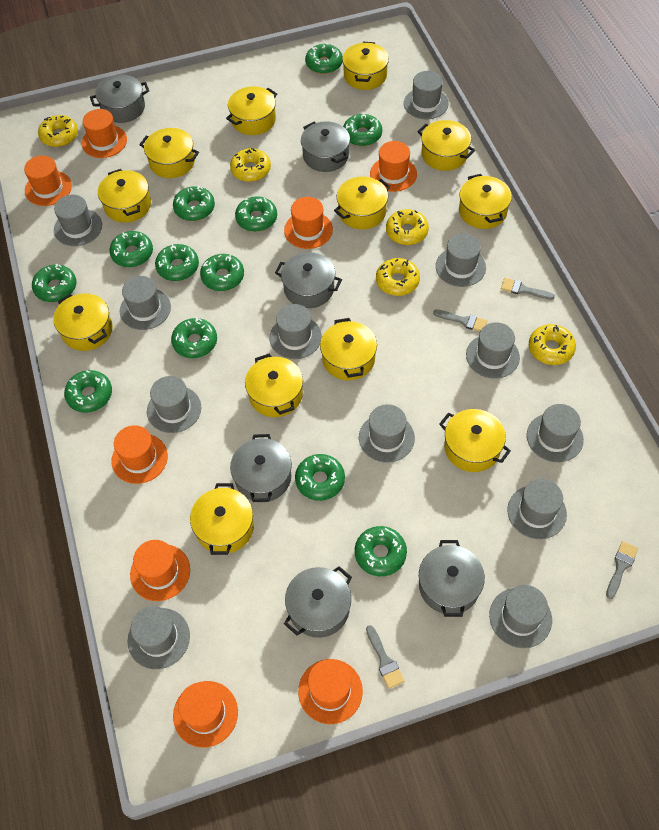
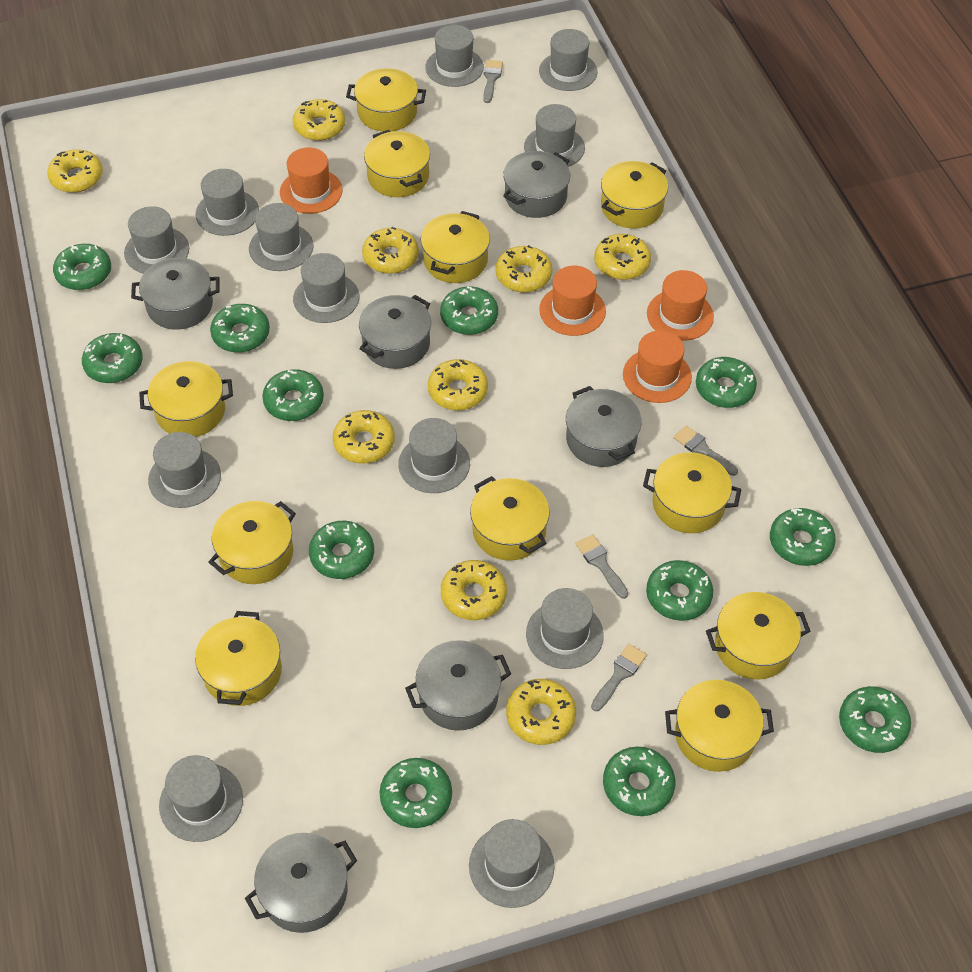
orange hat: [24,155,72,206] [81,109,127,158] [111,425,168,484] [130,540,190,601] [173,681,238,748] [284,197,333,249] [298,659,363,724] [370,141,417,192] = 8 -> [280,147,342,214] [539,266,606,336] [623,330,692,403] [647,270,714,341] = 4
yellow donut: [38,115,78,147] [230,148,271,182] [376,258,420,296] [386,209,429,245] [529,324,576,365] = 5 -> [47,149,103,193] [293,99,346,141] [332,410,395,464] [362,227,419,274] [428,359,488,411] [441,560,507,620] [495,245,553,293] [506,679,576,745] [594,234,651,280] = 9
yellow pot: [53,293,113,351] [98,169,151,223] [139,128,199,178] [190,483,254,555] [226,86,277,135] [245,354,303,417] [320,318,377,381] [334,177,390,230] [342,42,389,90] [417,120,475,171] [439,409,511,472] [459,174,512,229] = 12 -> [139,361,233,437] [195,611,282,706] [209,501,296,584] [346,68,426,132] [364,130,430,197] [421,211,490,283] [470,476,550,561] [601,161,668,228] [643,452,741,533] [665,680,774,772] [706,592,811,680] = 11

